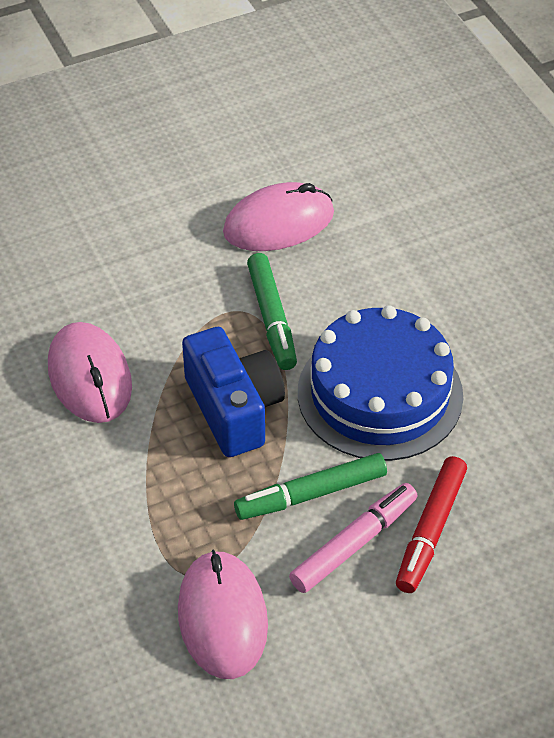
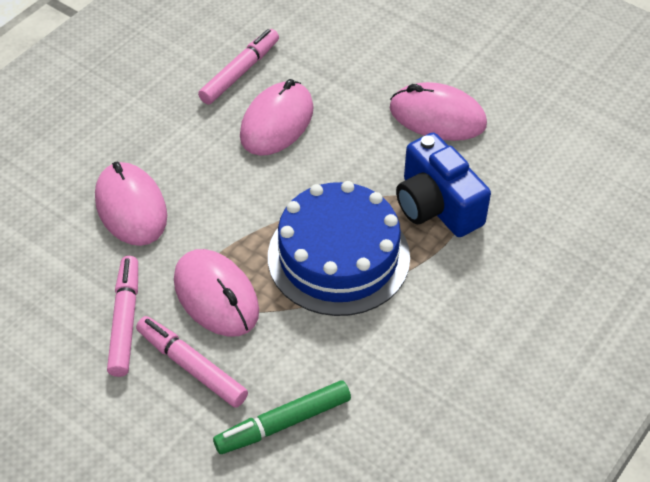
green marker: [234,453,387,520] [247,253,297,370] = 2 -> [213,381,351,454] = 1
pink marker: [289,483,418,593] = 1 -> [107,256,138,377] [136,316,248,408] [198,29,279,104] = 3
pink mouse: [48,322,132,423] [178,549,268,679] [223,182,334,251] = 3 -> [95,162,167,246] [174,249,259,337] [240,79,314,156] [390,82,487,141] = 4
red marker: [396,456,467,593] = 1 -> none = 0

